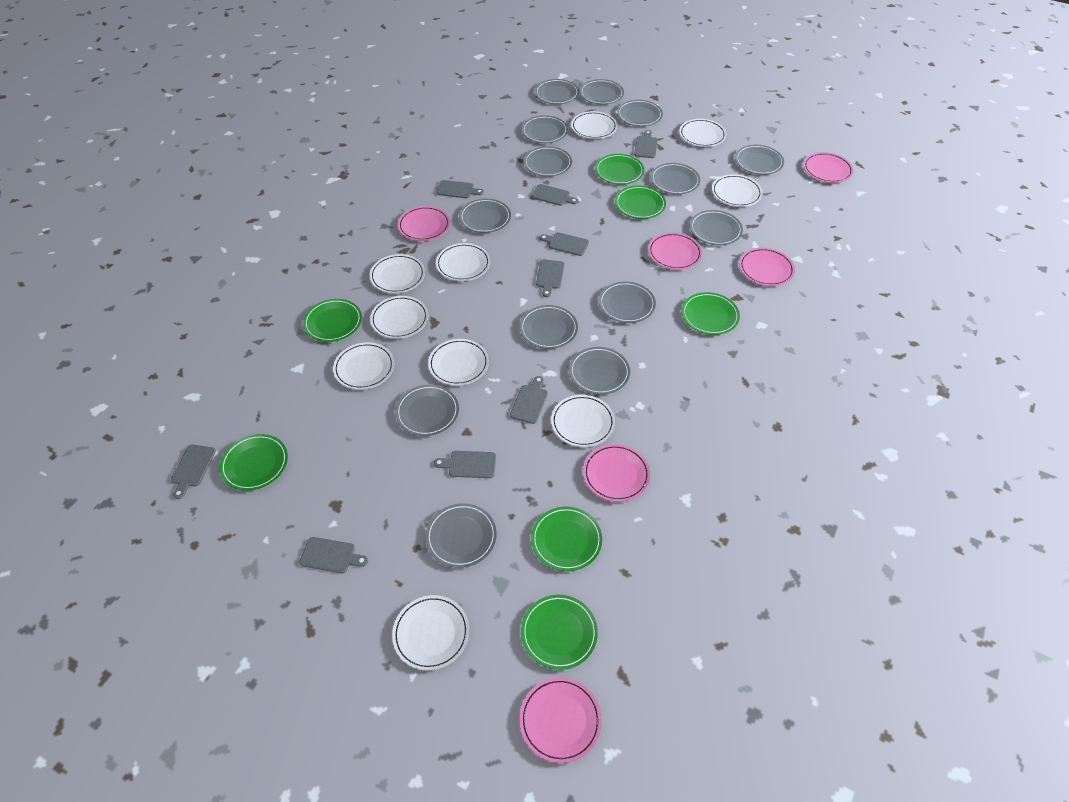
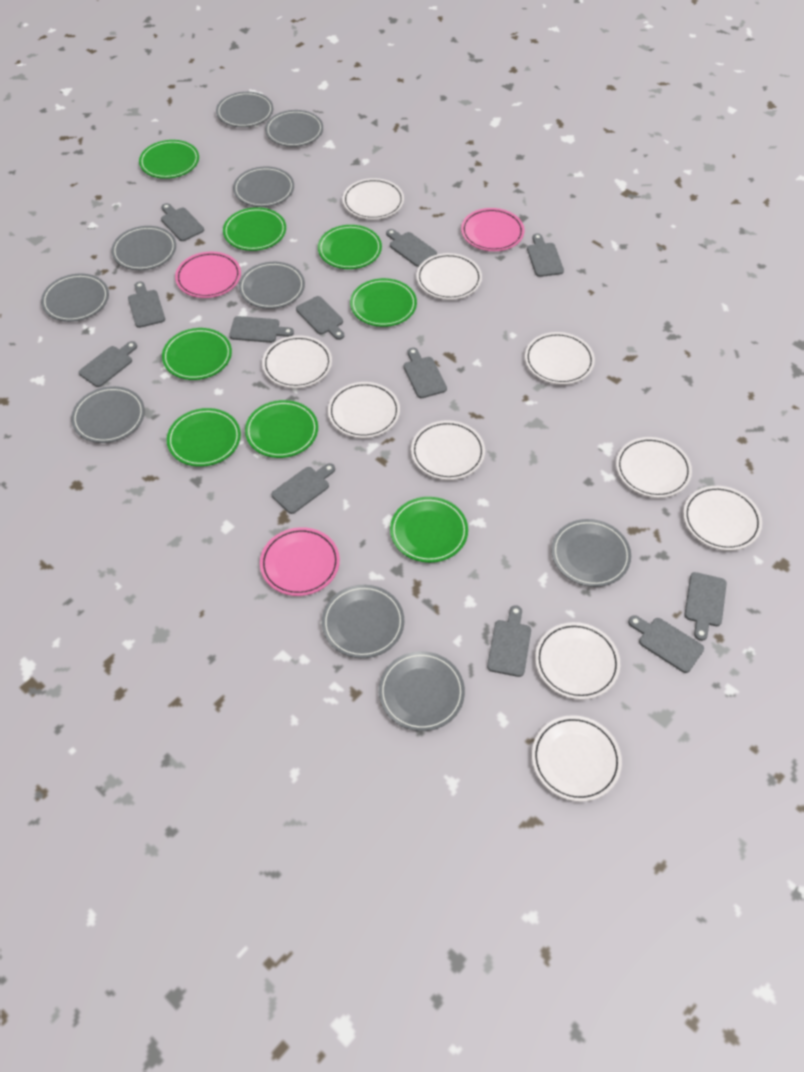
green plate: [220,434,288,491] [303,299,362,342] [521,595,598,670] [531,507,602,571] [595,154,644,185] [615,186,666,219] [682,292,740,335] = 7 -> [139,140,199,179] [162,328,232,380] [167,408,241,467] [223,207,286,251] [245,400,318,458] [318,225,382,269] [350,278,417,327] [390,497,468,563] = 8
grey cutting board: [171,445,216,499] [300,537,368,573] [434,451,496,478] [437,180,484,199] [510,376,548,424] [532,184,578,206] [536,260,565,297] [540,232,589,256] [634,130,658,158] = 9 -> [79,341,137,387] [128,281,165,328] [161,203,204,241] [229,316,294,343] [272,463,335,514] [296,296,344,340] [386,229,437,267] [404,348,447,398] [487,605,531,677] [527,233,564,277] [628,615,704,673] [684,572,727,641] = 12
grey plate: [395,385,459,436] [425,503,497,568] [459,199,511,233] [520,305,578,349] [522,115,568,143] [524,146,572,177] [535,79,579,104] [569,347,630,395] [580,79,624,105] [599,281,656,323] [617,100,663,127] [651,163,700,194] [690,210,743,245] [735,145,784,175] = 14 -> [41,274,109,322] [71,386,145,443] [111,226,176,270] [216,92,273,127] [233,166,294,207] [239,262,305,309] [265,110,323,147] [322,585,404,658] [379,651,465,731] [551,519,631,587] = 10
pink plate: [398,206,450,241] [520,677,602,763] [583,444,650,502] [648,232,702,270] [739,248,795,286] [803,152,854,183] = 6 -> [175,252,241,298] [260,527,340,596] [461,208,524,251] = 3

